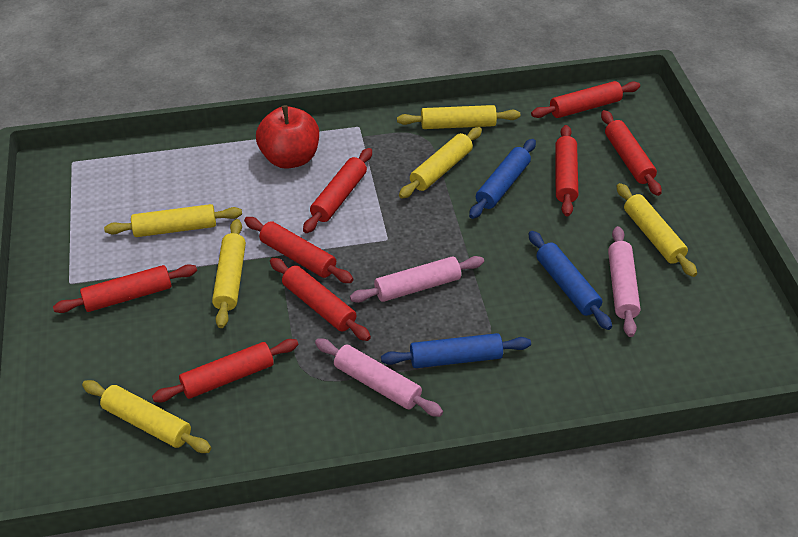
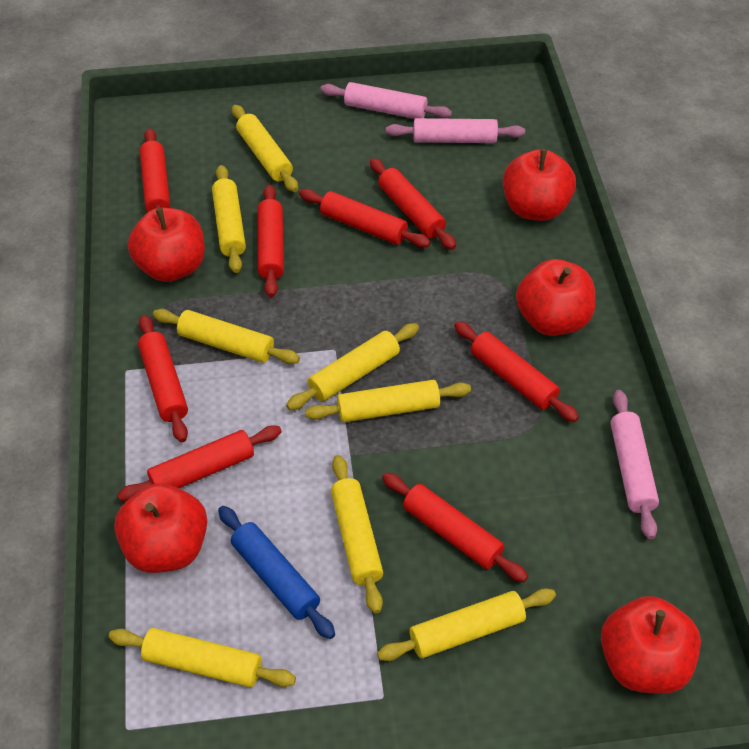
blue rolling pin: [381,333,531,368] [469,139,536,219] [529,231,612,330] = 3 -> [218,506,335,639] = 1
red apple: [256,105,319,169] = 1 -> [114,483,207,573] [128,208,205,282] [503,149,576,221] [516,259,595,336] [601,596,701,694] = 5
yellow rolling pin: [82,380,211,453] [104,204,242,237] [212,219,246,328] [397,105,520,129] [399,127,482,199] [616,183,697,277] = 6 -> [109,628,296,688] [153,309,300,364] [212,165,246,273] [232,105,298,192] [286,323,419,410] [305,380,471,422] [331,455,383,614] [377,588,556,661] = 8

